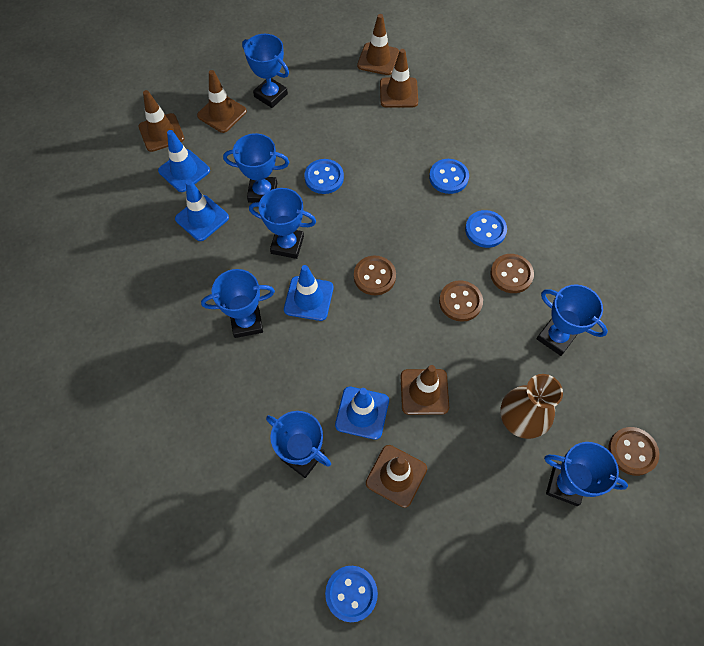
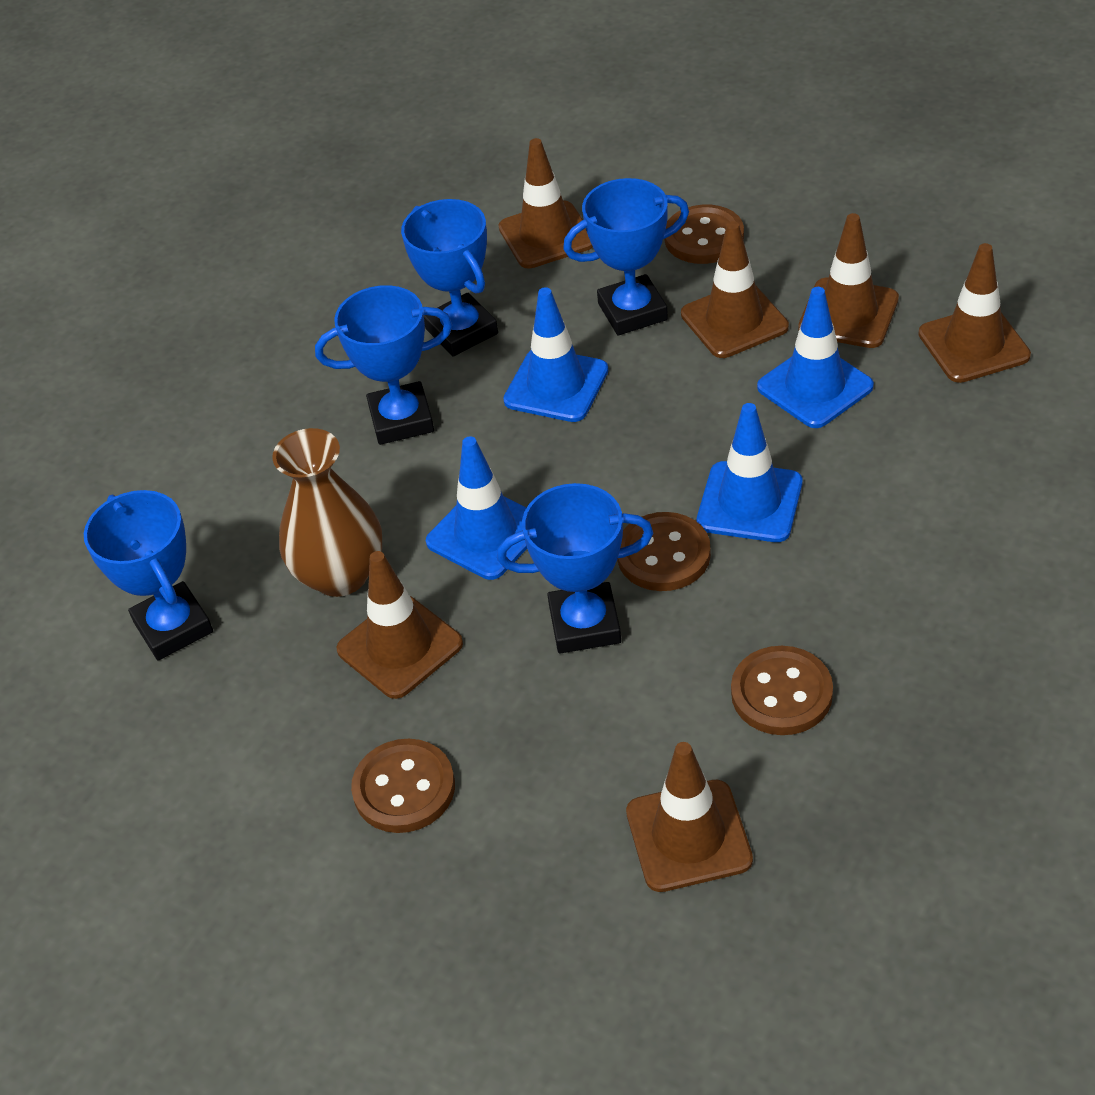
blue button: [304,159,344,194] [325,566,378,622] [429,159,469,194] [465,210,507,248] = 4 -> none = 0
blue trophy: [201,269,275,338] [223,133,289,203] [242,34,289,108] [249,188,316,259] [266,411,331,478] [537,284,608,356] [544,442,628,506] = 7 -> [84,490,213,660] [315,285,453,445] [401,199,498,356] [497,483,653,654] [563,178,689,335] = 5

